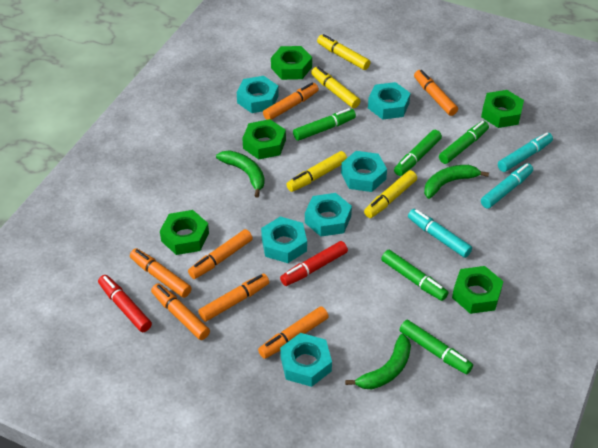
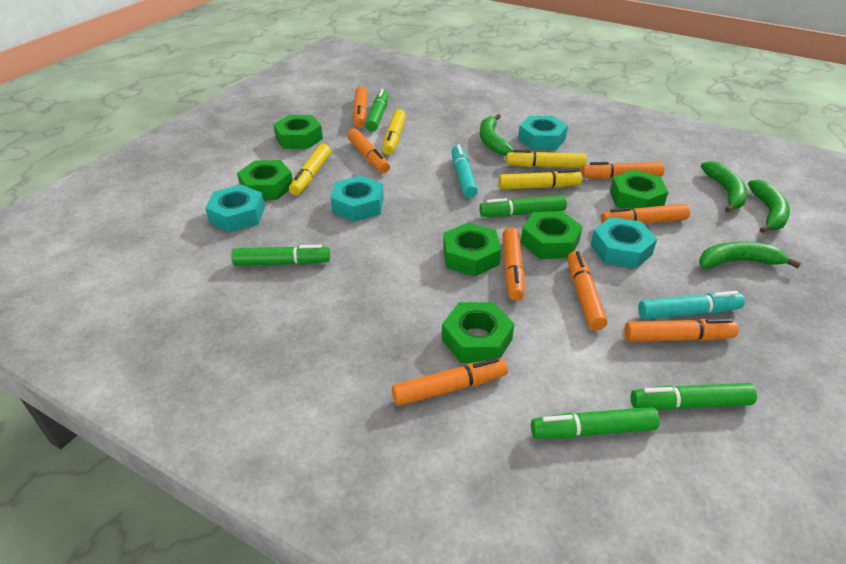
green banana: [216,150,265,197] [345,334,411,390] [424,165,489,199] = 3 -> [480,114,514,155] [699,242,801,269] [701,161,748,213] [748,180,790,233] = 4
green nut: [160,210,209,255] [242,119,286,160] [271,46,312,80] [452,266,503,314] [481,90,524,128] = 5 -> [237,160,293,200] [273,115,323,149] [442,302,514,363] [443,223,501,276] [521,211,583,259] [610,169,668,209] = 6
orange marker: [130,248,192,298] [151,283,210,340] [188,229,253,279] [198,274,269,322] [258,306,329,359] [263,83,319,120] [414,70,458,116] = 7 -> [347,128,390,173] [353,86,367,127] [392,358,508,406] [502,227,525,301] [567,251,608,330] [582,162,665,179] [601,204,690,224] [624,319,739,342] = 8
red marker: [98,275,152,332] [280,241,348,286] = 2 -> none = 0
turquoise marker: [408,209,472,258] [481,163,533,208] [498,133,553,172] = 3 -> [451,144,478,198] [638,291,745,320] = 2
turquoise nut: [237,76,279,113] [261,217,307,263] [280,333,332,387] [305,193,352,237] [341,151,387,192] [368,82,410,120] = 6 -> [205,185,265,232] [331,176,384,222] [518,116,568,150] [591,217,657,269] = 4

